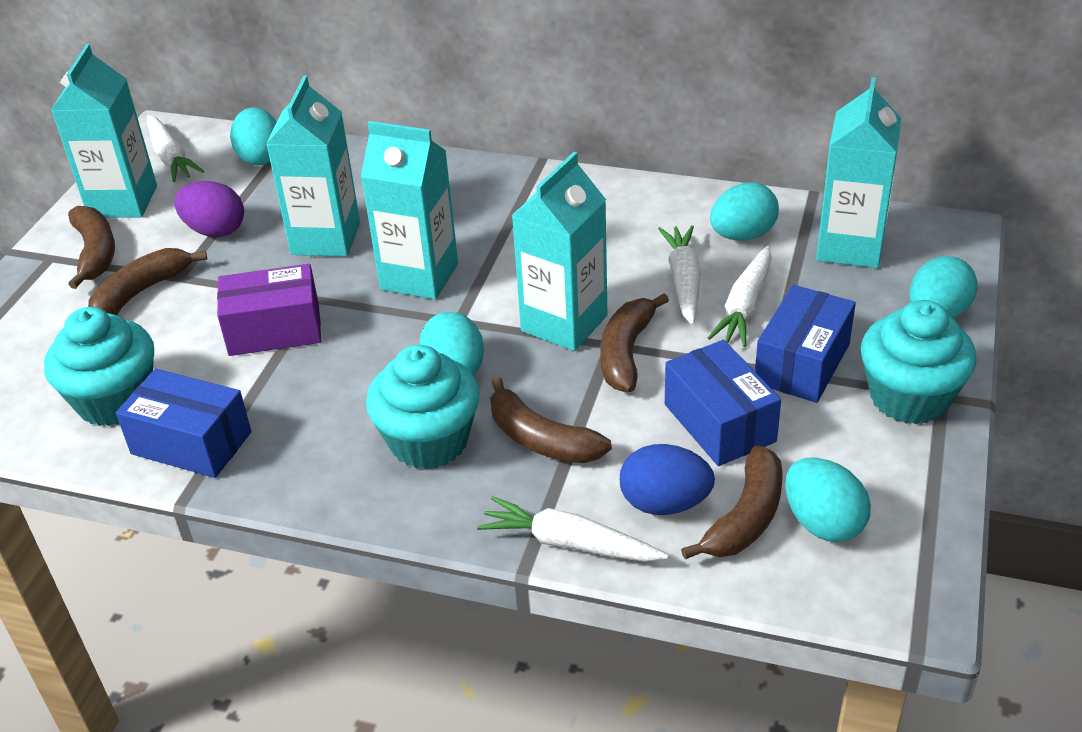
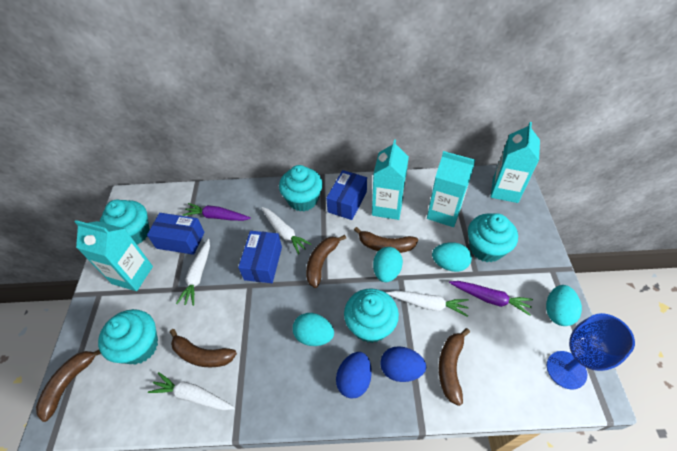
blue egg: [620,444,715,515] = 1 -> [336,352,372,399] [381,346,426,382] = 2
blue goblet: none = 0 -> [547,313,635,390] = 1
purple box: [217,264,321,356] = 1 -> none = 0
purple carrot: none = 0 -> [183,203,251,221] [449,281,533,316] = 2
purple egg: [174,181,244,237] = 1 -> none = 0
turquoise carton: [51,44,157,218] [266,75,360,257] [361,121,458,299] [512,152,607,351] [816,77,901,268] = 5 -> [75,220,153,291] [372,139,409,220] [427,151,475,227] [491,122,540,203] = 4
turquoise cupcake: [44,307,154,426] [366,345,480,469] [861,300,977,424] = 3 -> [98,309,158,364] [100,200,150,244] [279,165,323,211] [344,288,399,343] [468,213,518,262] = 5
turquoise egg: [230,107,277,165] [420,312,484,375] [710,182,779,241] [785,457,871,542] [909,256,978,318] = 5 -> [293,313,334,346] [373,247,403,282] [432,242,472,272] [546,285,582,326] = 4

